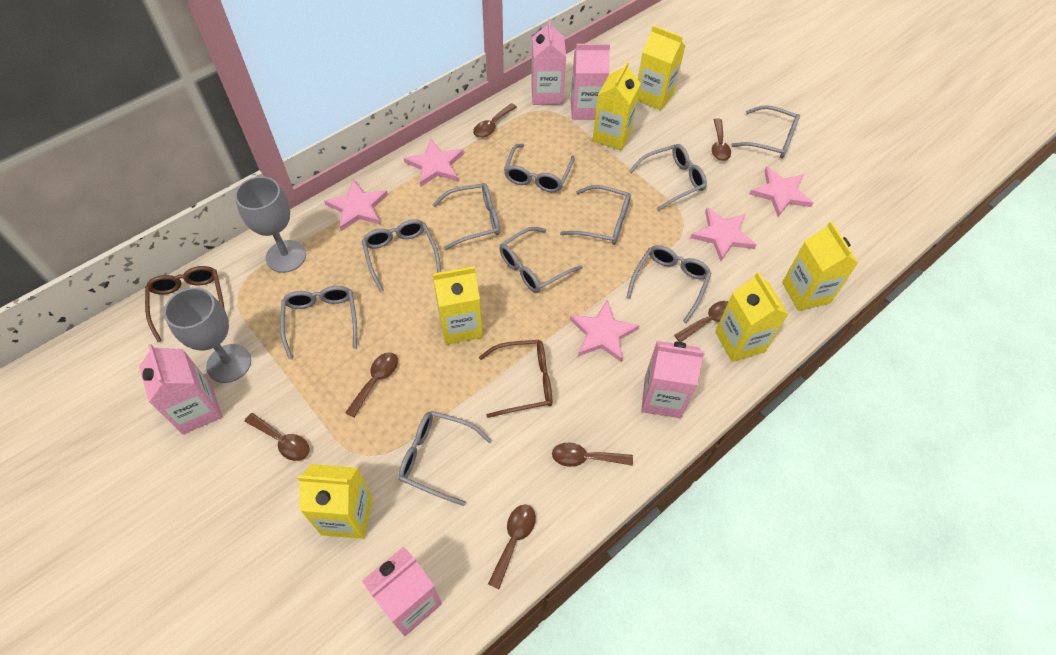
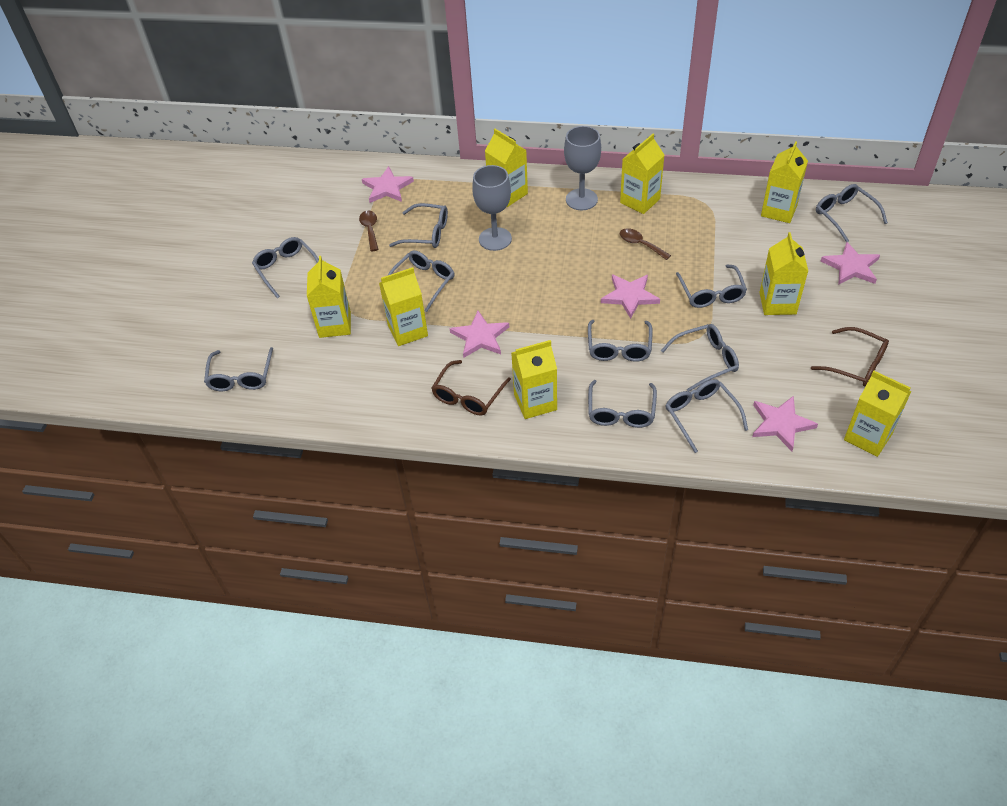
brown spoon: [244,413,310,461] [345,352,398,418] [473,103,517,138] [488,505,536,589] [552,443,633,467] [674,301,729,342] [712,118,731,161] = 7 -> [359,211,379,251] [620,228,671,260] = 2
pink carton: [139,344,223,435] [362,546,442,636] [531,19,566,105] [570,44,610,120] [641,341,705,418] = 5 -> none = 0
yellow carton: [297,464,373,539] [432,266,483,345] [593,61,641,150] [638,25,685,110] [715,272,788,362] [782,221,858,311] = 6 -> [307,256,351,338] [379,267,428,346] [485,129,528,207] [511,340,557,419] [620,134,664,214] [759,232,808,315] [761,141,808,223] [844,371,911,457] = 8

